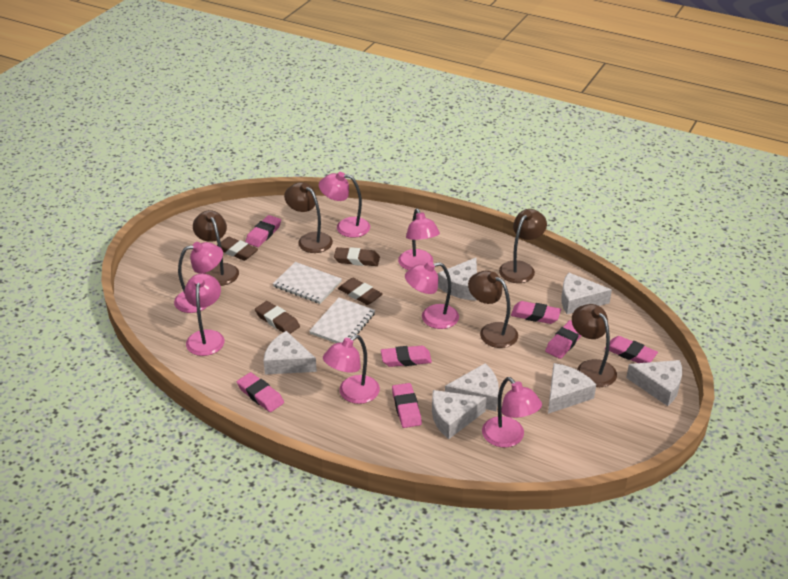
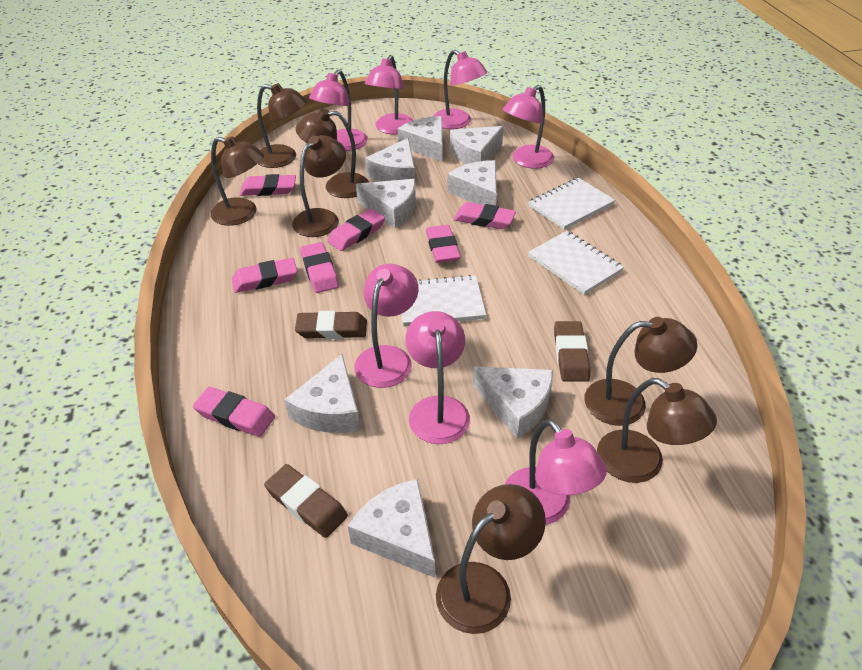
brown eraser: [217,237,258,261] [255,301,300,334] [334,247,380,266] [338,278,383,305] = 4 -> [264,464,348,538] [295,311,367,339] [554,321,590,382] = 3
brown lamp: [193,210,239,286] [284,182,333,253] [468,271,518,348] [499,209,547,283] [572,304,617,387] = 5 -> [210,136,264,226] [257,83,307,168] [292,135,346,237] [295,108,369,198] [436,484,546,634] [584,317,698,426] [597,378,717,483] = 7
white cheese: [263,331,317,375] [432,390,487,439] [438,258,477,301] [445,363,499,411] [548,363,596,414] [562,272,612,314] [626,360,682,406] = 7 -> [284,354,360,433] [348,479,435,578] [356,179,416,228] [365,138,415,182] [398,116,442,162] [447,160,497,206] [450,126,504,164] [473,366,553,439] = 8
white notebook: [273,262,342,304] [309,297,375,343] = 2 -> [401,275,486,326] [528,178,615,230] [528,231,624,295] = 3

